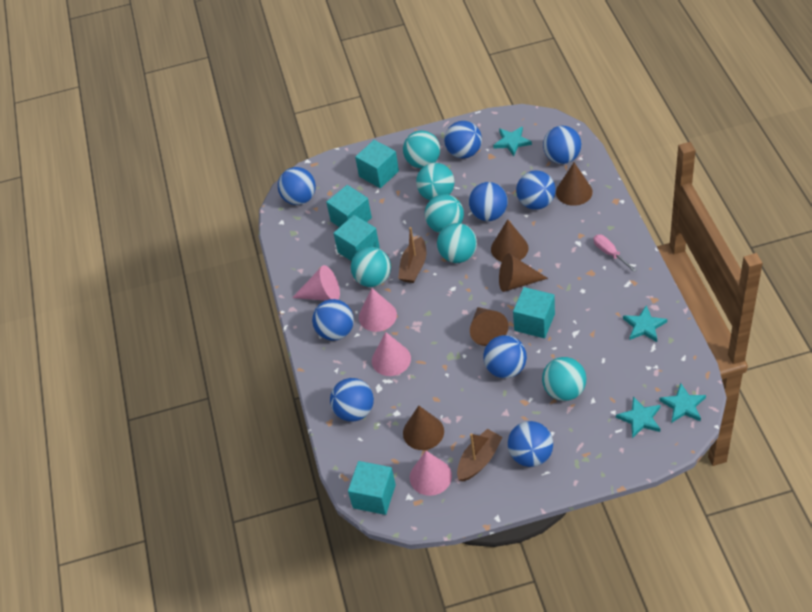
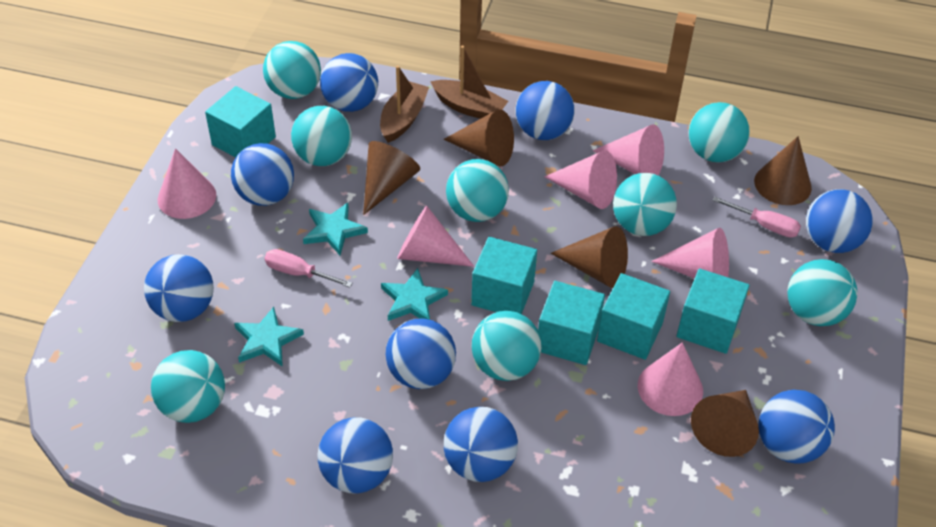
pink cone: [292,265,340,301] [359,288,397,332] [372,332,411,376] [410,451,452,496] = 4 -> [158,148,216,219] [397,206,474,267] [544,151,617,209] [592,125,664,175] [638,342,703,416] [651,227,729,279] = 6
pink screwdriver: [593,235,637,272] = 1 -> [265,249,353,288] [713,197,801,238] = 2
turquoise ball: [351,247,391,287] [403,131,440,168] [416,163,455,200] [425,194,464,233] [437,223,477,263] [542,357,586,401] = 6 -> [151,350,225,423] [263,41,321,99] [291,106,352,166] [446,159,509,222] [472,311,542,381] [613,173,677,236] [688,102,750,163] [787,259,857,326] = 8
turquoise star: [493,126,532,156] [616,397,661,438] [623,305,667,342] [659,383,706,422] = 4 -> [234,307,304,367] [303,203,368,255] [381,268,448,321] = 3

